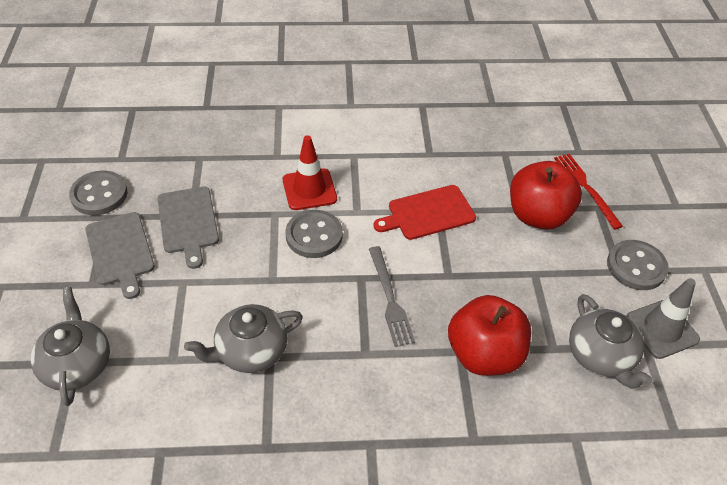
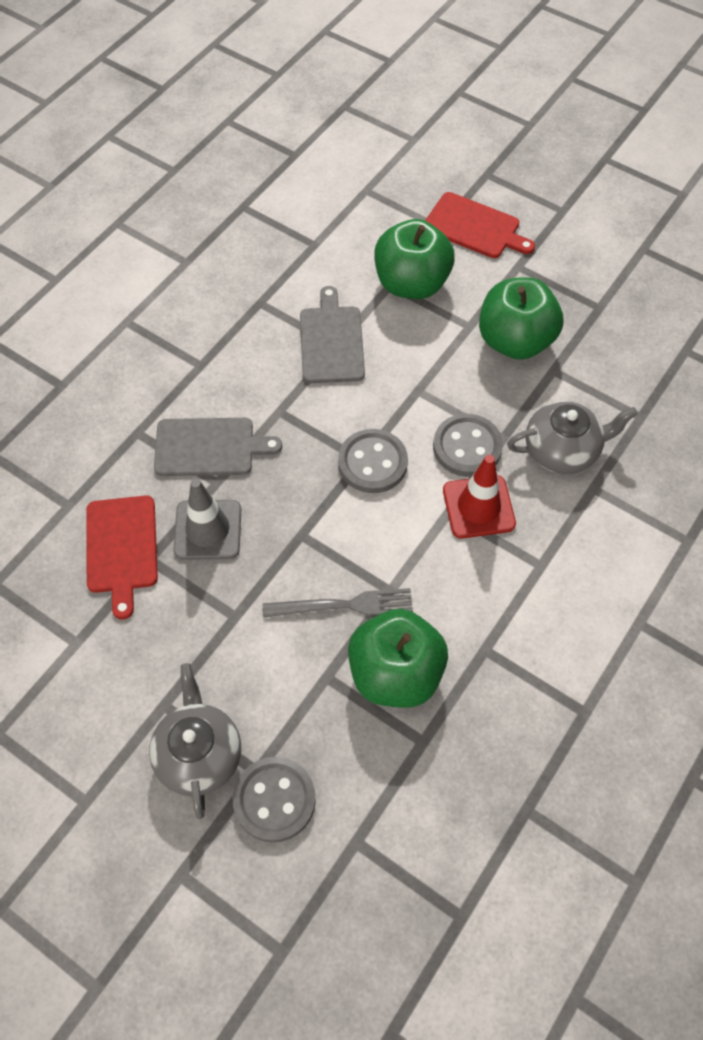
green apple: none = 0 -> [348,609,448,708] [374,219,455,299] [479,277,563,360] = 3
grey teapot: [31,287,110,406] [184,304,303,373] [569,294,653,389] = 3 -> [149,663,241,819] [507,401,638,474] = 2
red apple: [448,295,531,376] [510,161,582,230] = 2 -> none = 0
red cutting board: [373,185,476,240] = 1 -> [86,495,158,620] [425,192,535,258] = 2
red fork: [554,154,623,230] = 1 -> none = 0

